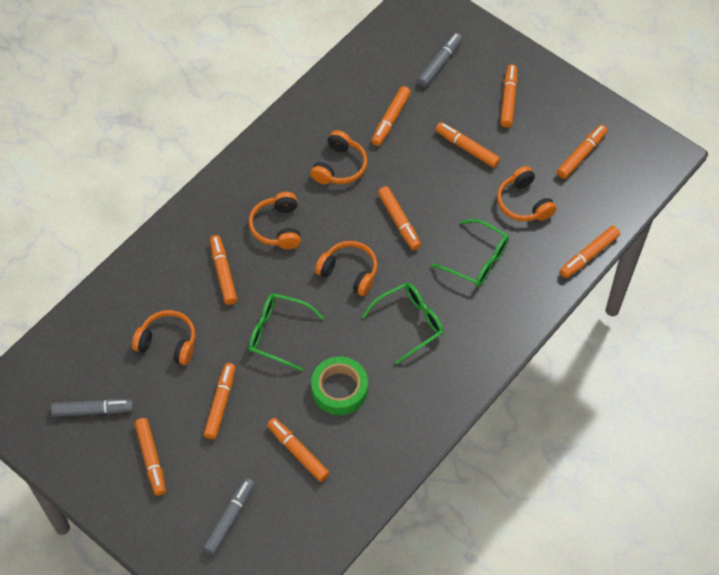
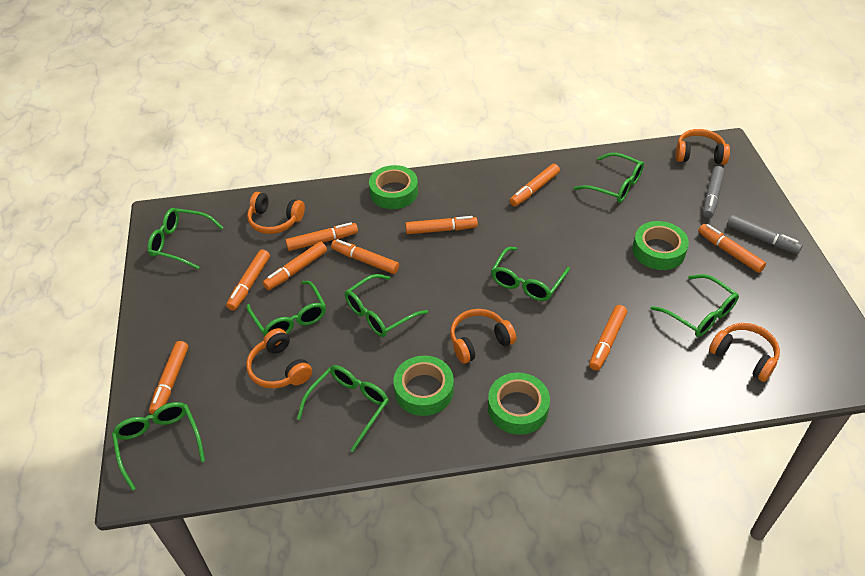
green glasses: [249,293,324,371] [362,283,444,364] [431,219,509,287] = 3 -> [112,402,205,491] [147,208,223,269] [247,281,326,336] [297,365,389,452] [345,274,428,337] [491,247,570,301] [574,153,644,203] [651,274,739,337] = 8
green tape: [311,357,368,415] = 1 -> [369,165,418,209] [393,356,454,416] [488,372,550,435] [632,221,689,270] = 4
grey marker: [51,399,134,417] [203,478,255,555] [417,33,463,87] = 3 -> [703,166,725,218] [727,215,802,254] = 2
orange marker: [135,418,166,496] [203,363,236,439] [210,235,237,305] [267,418,330,482] [371,86,411,146] [378,186,421,250] [436,122,500,168] [500,64,517,127] [557,124,608,179] [560,226,620,278] = 10 -> [149,341,188,415] [226,249,270,311] [263,242,327,290] [285,222,358,251] [331,239,399,274] [405,216,478,234] [509,164,560,207] [589,305,627,371] [698,224,766,273] = 9

